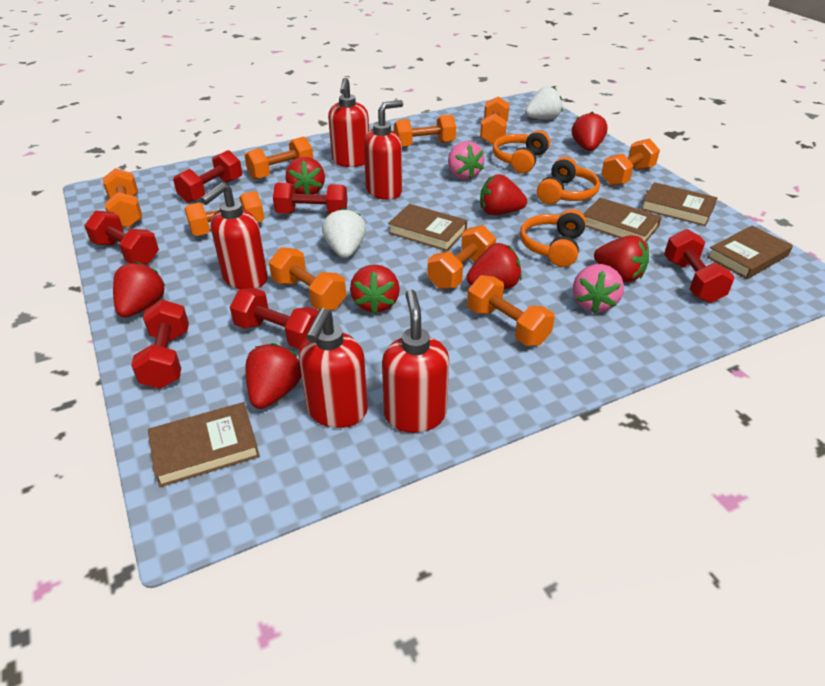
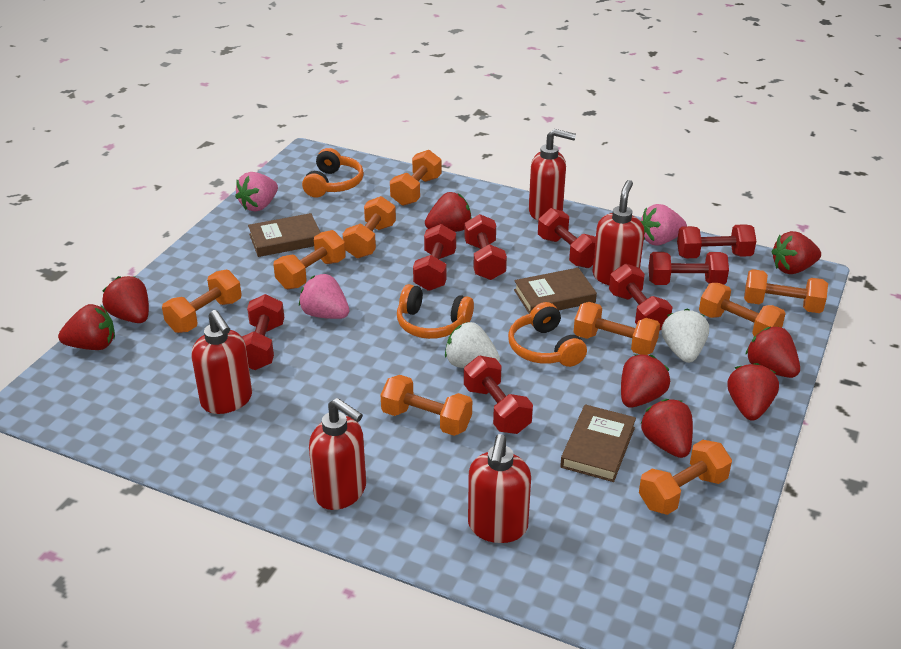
brown book: [148,402,260,487] [388,204,467,251] [583,197,662,243] [641,182,718,226] [707,226,793,279] = 5 -> [248,213,321,257] [514,268,597,314] [560,404,636,482] = 3
pink strawberry: [448,141,484,180] [573,264,624,313] = 2 -> [235,172,278,212] [299,274,349,319] [641,204,687,246] = 3
red dumbbell: [84,210,159,264] [131,300,189,389] [173,150,242,203] [230,288,319,349] [273,183,348,214] [664,229,735,303] = 6 -> [242,294,284,370] [413,224,456,291] [464,214,507,280] [464,356,533,434] [538,208,596,268] [609,264,672,331] [649,252,729,285] [677,224,756,258] = 8

